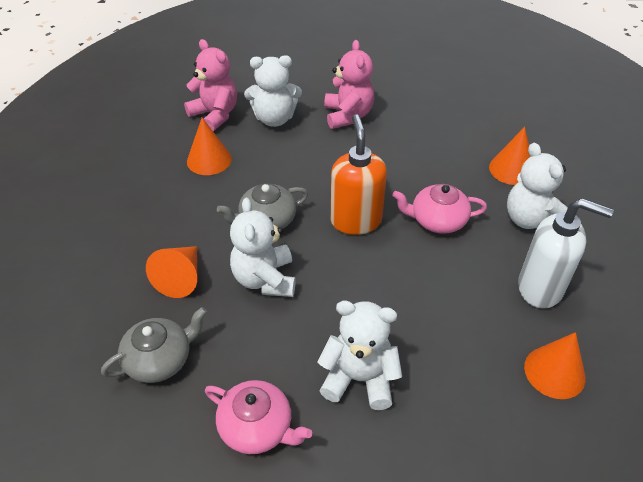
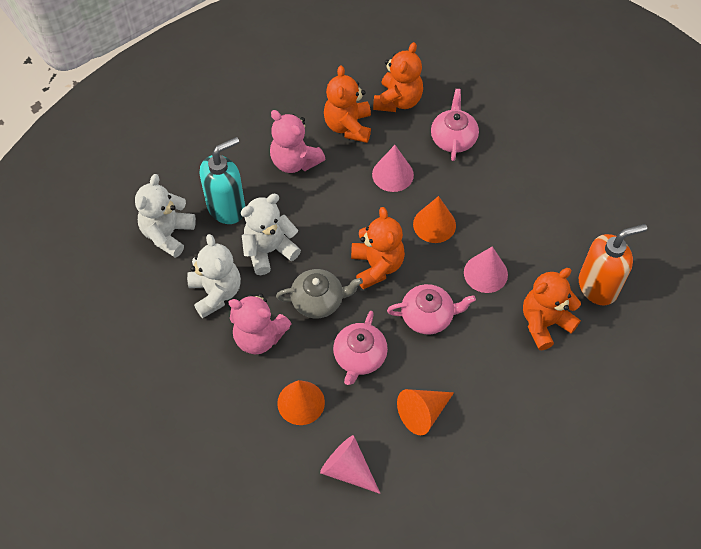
grey teapot: [101,307,207,383] [217,183,308,228] = 2 -> [276,269,363,318] = 1
orange cone: [146,246,197,298] [187,118,232,175] [489,127,530,185] [524,332,586,399] = 4 -> [277,380,325,425] [397,389,454,435] [413,196,456,243] = 3
orange teddy bear: none = 0 -> [324,65,371,143] [351,207,405,289] [373,42,423,112] [523,268,581,350] = 4
pink cone: none = 0 -> [320,435,381,494] [372,145,414,192] [464,246,508,293] = 3
pink teapot: [205,380,312,454] [392,184,487,234] = 2 -> [333,311,388,385] [387,284,476,334] [431,89,479,161] = 3
turquoise soap dispenser: none = 0 -> [200,137,245,224] = 1
white soap dispenser: [518,198,614,309] = 1 -> none = 0
white teddy bear: [230,198,296,297] [244,55,302,127] [318,301,402,410] [507,143,568,229] = 4 -> [135,174,196,258] [187,234,241,318] [241,194,301,275] = 3

